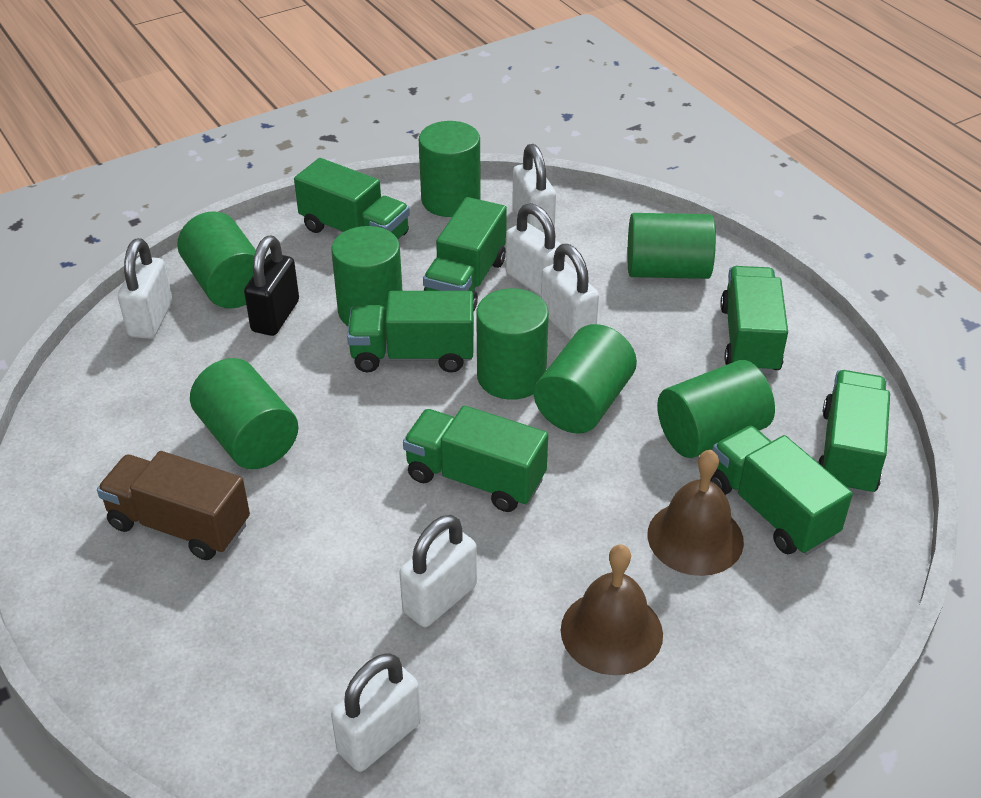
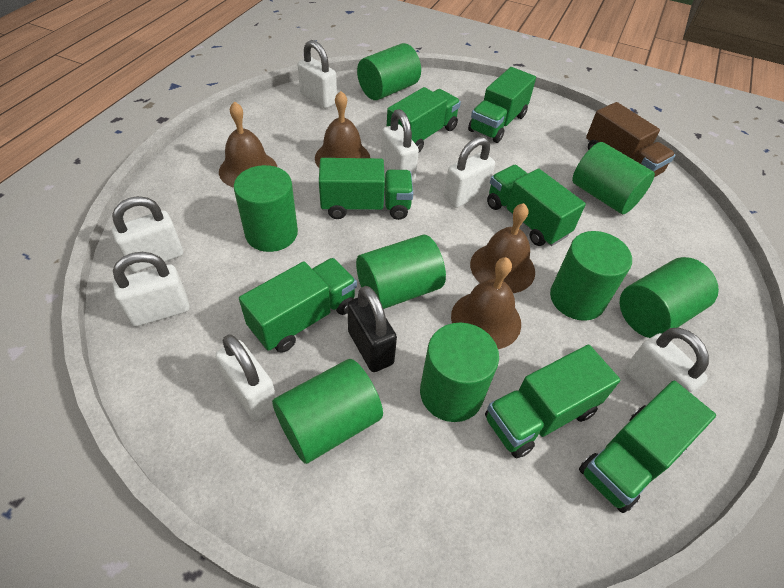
brown bell: [561,544,663,675] [648,450,744,576] = 2 -> [219,101,277,188] [315,91,370,167] [451,257,521,349] [470,203,535,293] = 4
white padlock: [118,238,172,339] [331,653,421,772] [399,515,477,627] [506,203,565,296] [512,144,556,233] [541,244,599,340] = 6 -> [112,196,183,272] [113,252,189,327] [215,334,276,422] [298,40,337,109] [381,109,419,181] [444,137,495,208] [625,327,709,400] = 7

